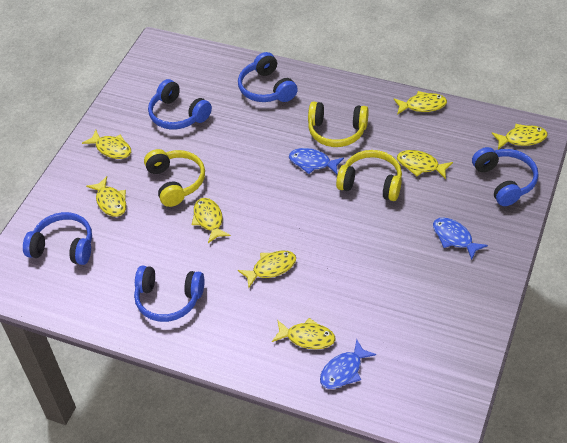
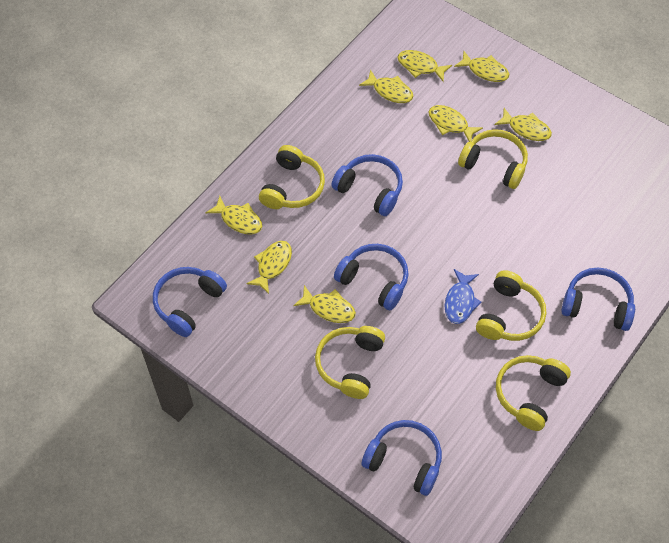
blue fish: [289,148,344,174] [320,339,376,389] [433,218,488,260] = 3 -> [444,269,481,324] = 1
yellow headphones: [144,149,205,207] [308,102,369,147] [336,150,402,201] = 3 -> [259,145,325,209] [315,326,385,399] [458,129,528,189] [476,270,546,341] [496,355,571,431] = 5

